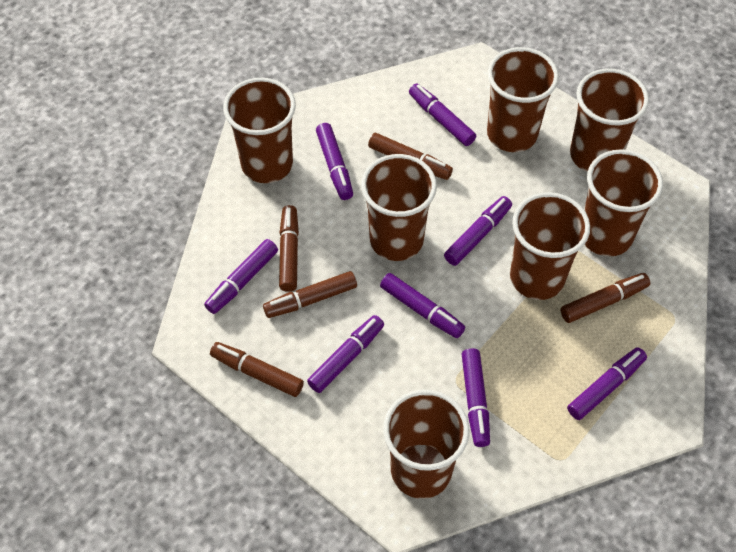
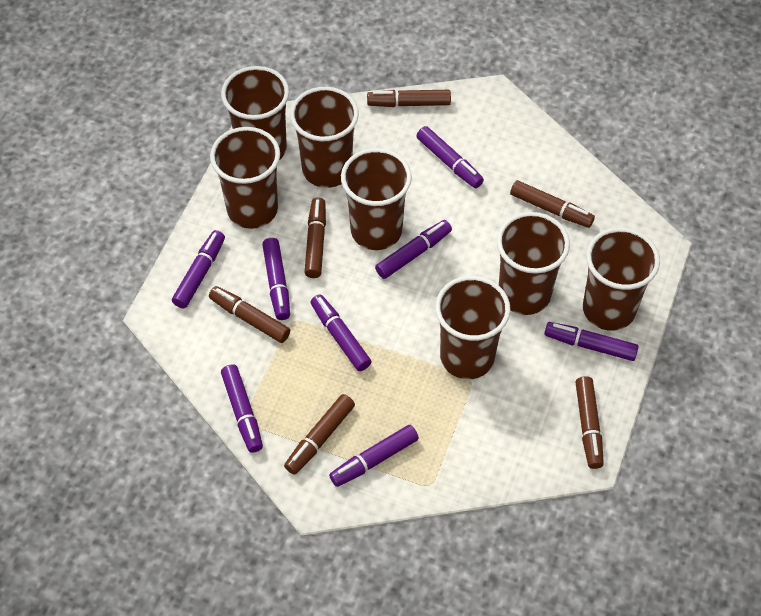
brown marker: [210,342,304,397] [263,271,357,318] [279,205,299,292] [368,133,453,180] [561,273,650,323] = 5 -> [209,286,290,343] [284,394,355,475] [304,197,326,278] [367,90,451,107] [510,180,595,228] [575,376,604,469] = 6

